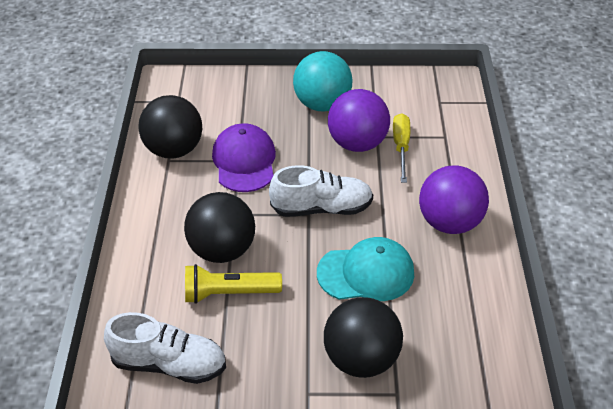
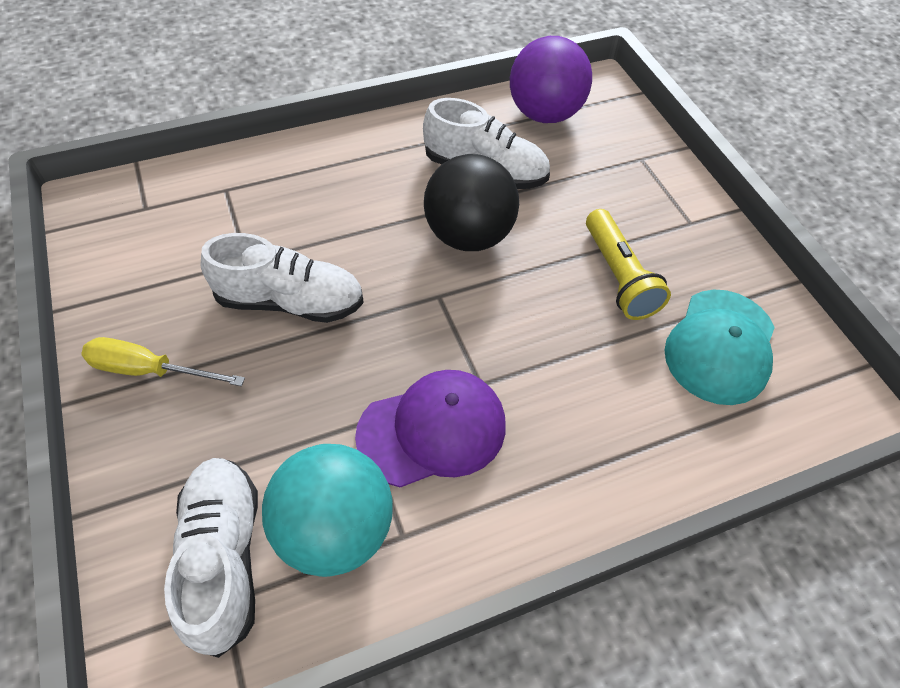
black ball: [138,95,202,158] [184,192,255,263] [324,297,403,378] = 3 -> [424,154,519,251] = 1
purple ball: [328,89,390,152] [419,165,489,234] = 2 -> [510,36,592,123] = 1
white shoe: [104,312,226,384] [269,165,373,217] = 2 -> [164,458,258,658] [201,233,364,323] [423,98,550,189] = 3

